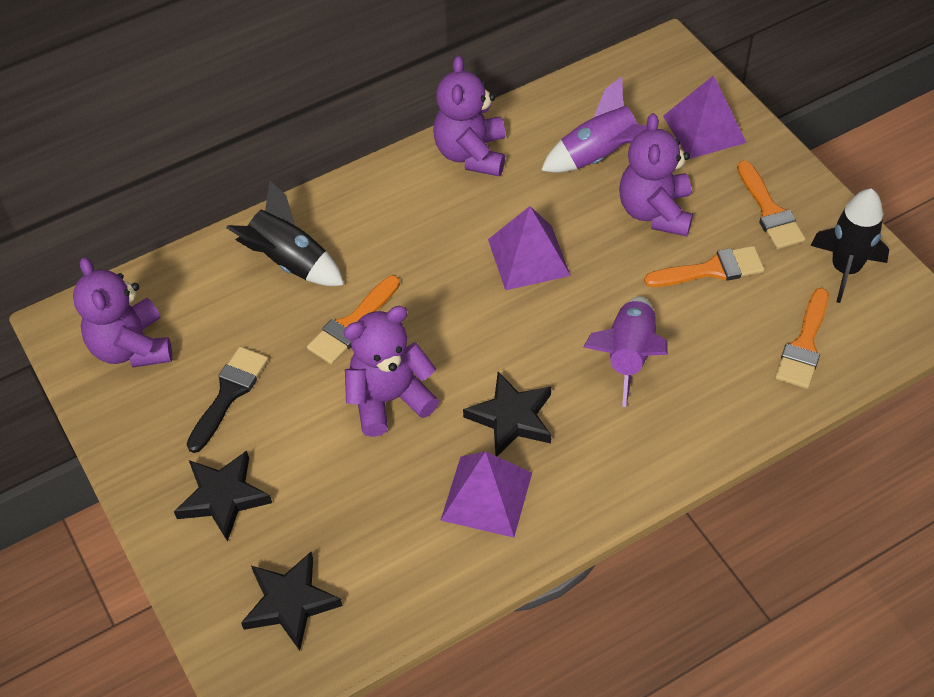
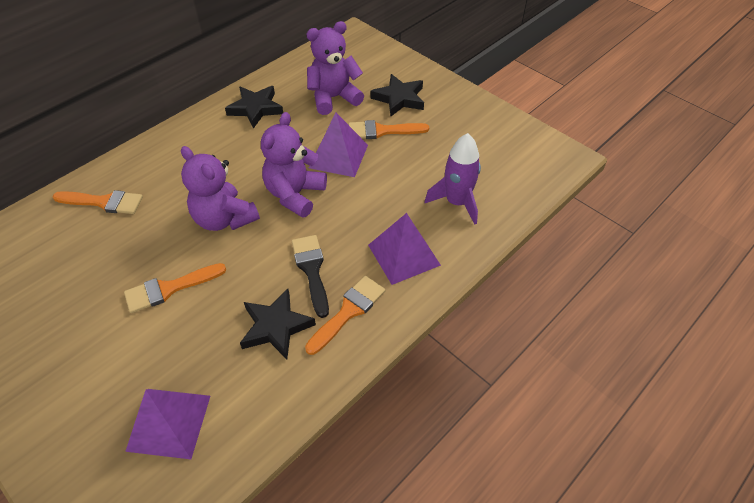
black rocket: [226,181,344,286] [811,188,889,303] = 2 -> none = 0
purple rocket: [541,76,647,173] [583,297,668,407] = 2 -> [425,133,481,224] = 1
purple teddy bear: [73,257,172,367] [344,306,439,437] [433,56,505,176] [619,113,693,236] = 4 -> [181,146,260,231] [261,112,327,218] [307,21,364,115] = 3

